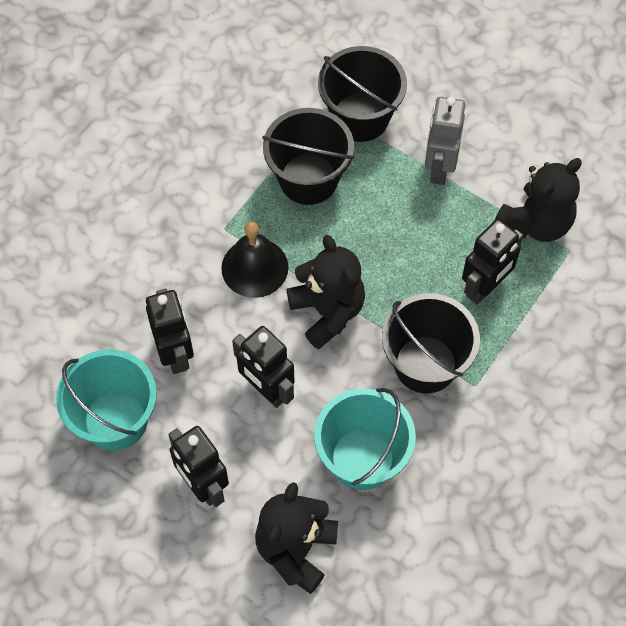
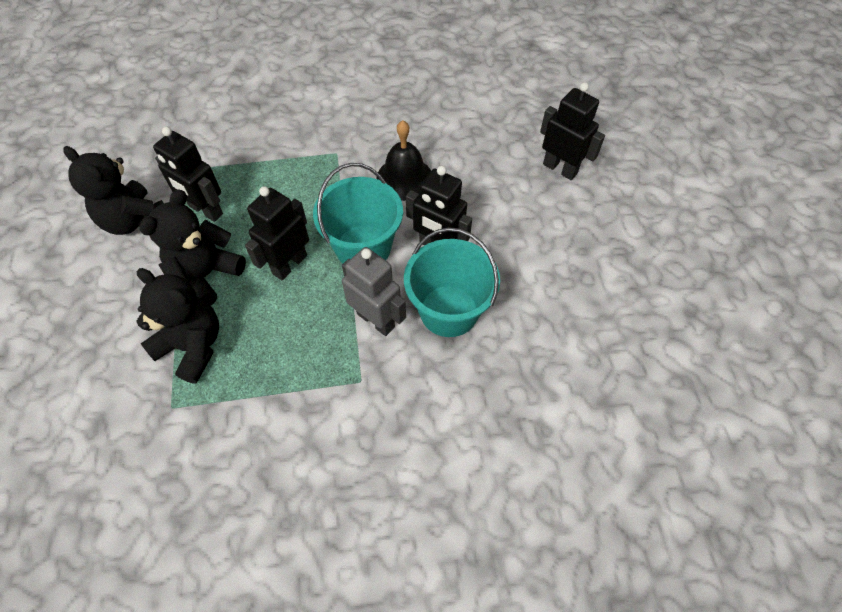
black bucket: [262,108,354,205] [318,46,407,142] [382,293,480,394] = 3 -> none = 0

